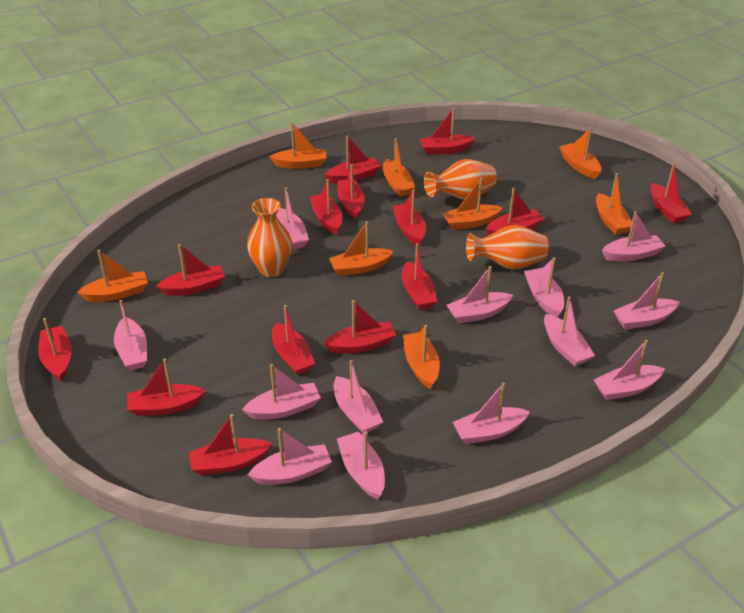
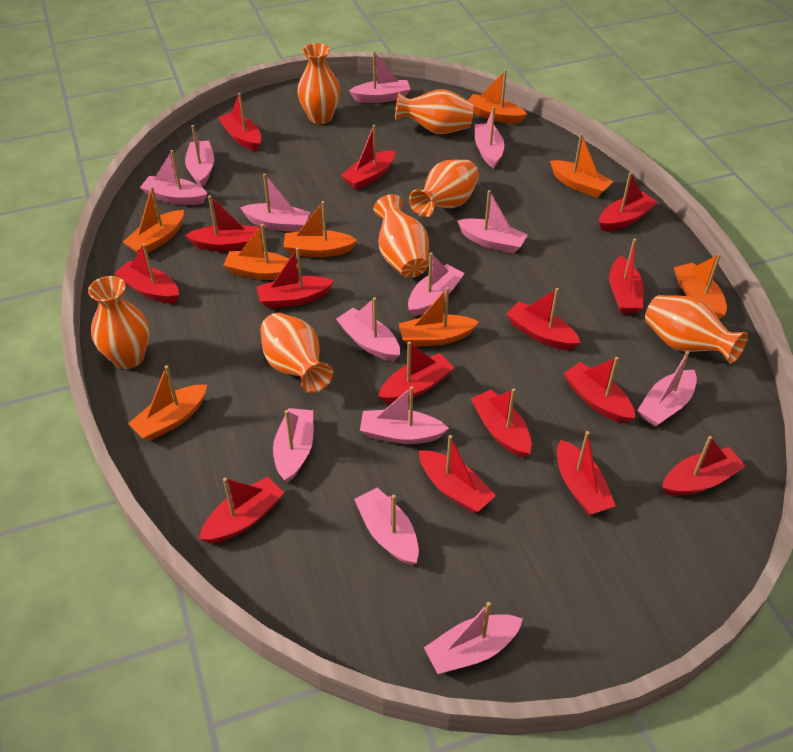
orange vase: [247,198,292,277] [424,159,497,200] [466,225,549,269] = 3 -> [88,276,149,369] [261,313,333,393] [297,43,340,124] [374,194,429,278] [395,89,474,134] [409,160,479,217] [645,295,748,364] = 7
red boat: [38,318,72,381] [127,358,206,416] [156,244,225,296] [189,414,272,475] [272,305,315,375] [309,179,342,235] [324,136,381,184] [324,300,396,354] [337,164,365,219] [393,189,426,245] [402,243,437,310] [419,108,475,155] [486,188,544,235] [650,163,692,223] = 14 -> [114,243,179,303] [185,195,259,251] [199,477,284,543] [218,93,261,151] [257,247,334,308] [341,124,395,190] [378,342,454,404] [419,435,496,513] [471,388,532,458] [506,288,581,350] [557,431,616,515] [563,357,635,424] [599,173,658,231] [609,239,644,314] [662,436,746,496] = 15

